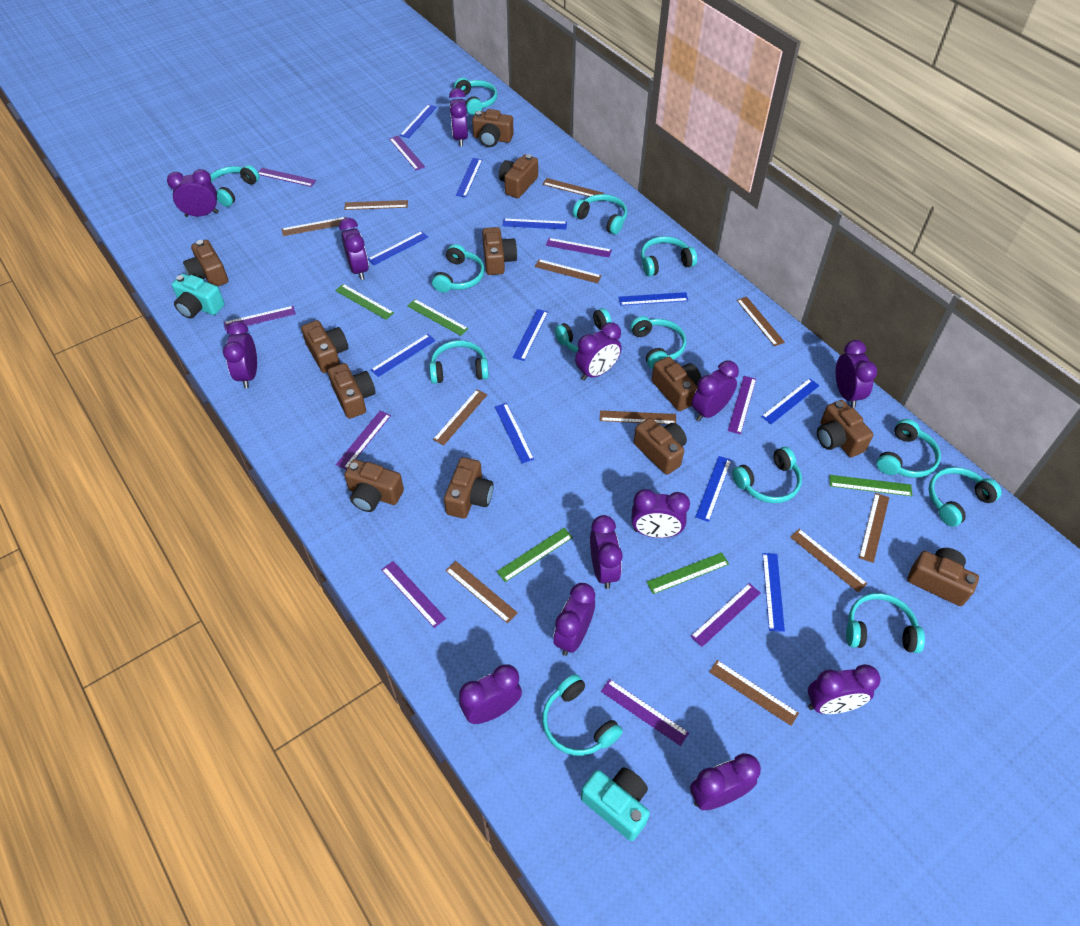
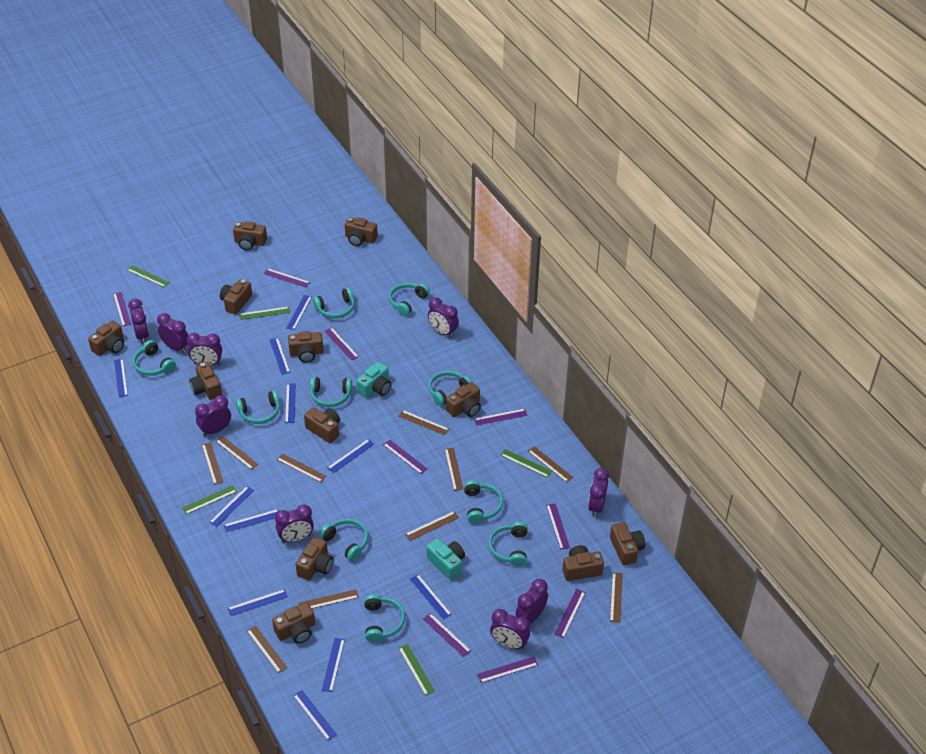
brown ruler: [282,217,346,236] [344,200,408,210] [433,390,487,445] [445,561,518,623] [535,259,601,283] [542,178,604,197] [600,410,676,424] [709,660,799,726] [737,296,785,346] [790,529,868,593] [859,493,889,563] = 11 -> [202,442,223,485] [216,436,258,470] [247,625,287,673] [277,453,326,482] [298,589,359,609] [399,410,449,435] [405,511,459,541] [445,448,463,491] [528,446,573,482] [610,572,623,623] = 10
purple clock: [167,169,219,217] [223,321,257,388] [339,218,369,280] [449,88,468,146] [459,664,522,724] [553,583,595,656] [575,322,621,381] [590,515,623,589] [631,489,690,538] [690,753,761,810] [692,361,739,421] [808,664,881,714] [836,340,877,408] = 13 -> [128,299,149,344] [157,313,188,353] [186,333,222,366] [195,395,231,436] [275,504,314,543] [428,298,459,338] [490,609,530,650] [516,579,548,624] [588,468,609,517] = 9
turquoise headphones: [210,165,259,207] [429,340,489,384] [432,244,485,293] [454,77,497,115] [542,674,623,756] [555,308,612,353] [573,194,627,235] [630,316,686,369] [641,236,697,277] [732,447,802,503] [846,593,925,653] [876,419,941,478] [928,467,1002,527] = 13 -> [133,340,176,376] [236,391,280,424] [310,377,352,407] [313,288,354,318] [320,519,368,561] [364,594,405,642] [389,283,430,316] [429,371,472,406] [464,480,503,524] [488,522,528,567] = 10

